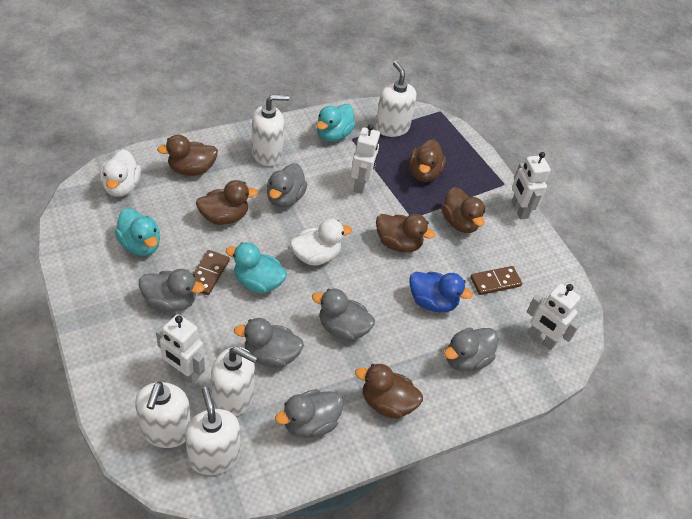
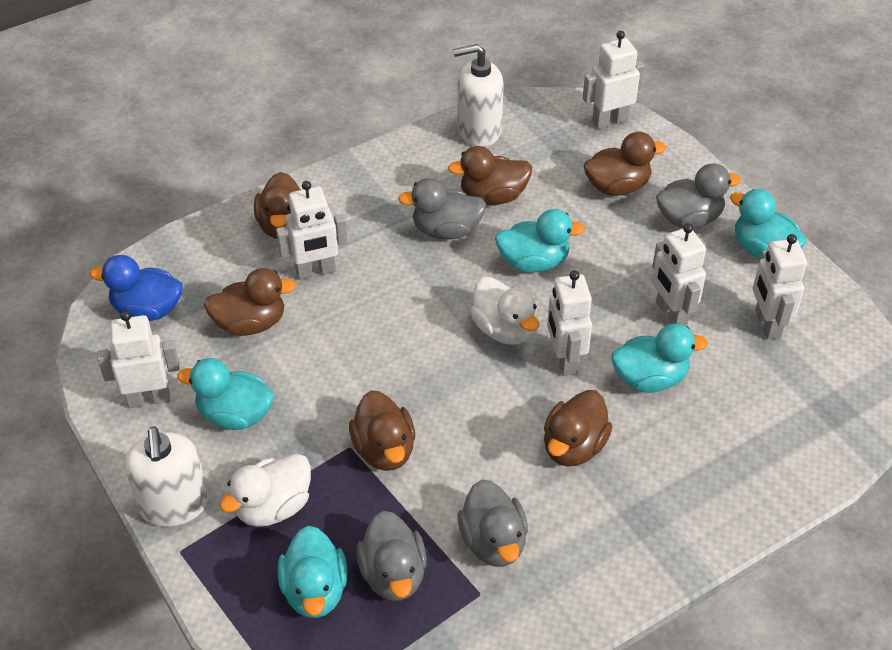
brown domino: [193,250,230,295] [470,266,522,295] = 2 -> none = 0
grey duck: [139,269,205,312] [234,318,304,368] [267,163,308,208] [275,389,344,438] [312,289,375,341] [444,327,498,372] = 6 -> [356,511,427,601] [398,178,486,240] [458,479,528,567] [656,163,741,228] = 4
turquoise duck: [115,208,160,256] [226,242,287,293] [316,104,355,142] = 3 -> [177,358,274,430] [278,526,347,618] [495,209,585,272] [611,324,708,393] [730,189,807,259] = 5
white robot: [156,314,205,384] [351,124,380,194] [511,152,551,219] [527,283,580,350] = 4 -> [97,311,180,408] [276,181,348,280] [547,270,592,376] [583,31,645,129] [652,224,706,326] [753,234,807,340] = 6
white soap dispenser: [135,382,191,448] [185,387,240,475] [211,347,258,416] [252,95,289,166] [375,61,417,137] = 5 -> [125,426,208,527] [453,44,504,147] = 2

